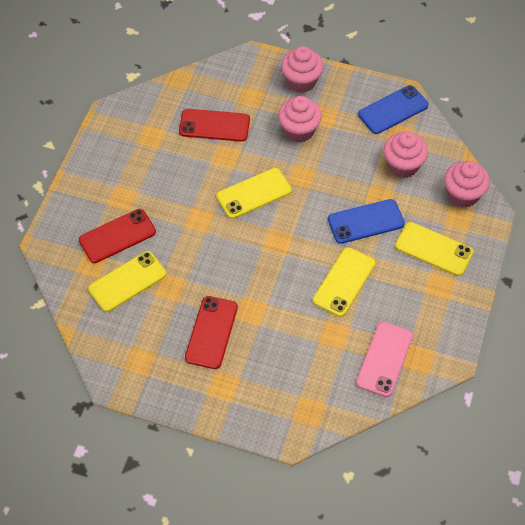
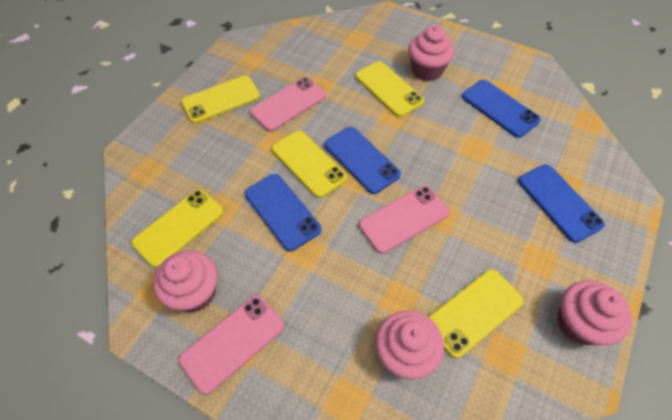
blue phone: [328,199,405,244] [358,85,429,134] = 2 -> [244,174,321,252] [324,127,401,194] [462,80,541,138] [518,164,605,243] = 4
pink phone: [356,322,413,397] = 1 -> [179,295,284,395] [250,77,326,131] [359,186,449,254] = 3
red phone: [79,209,156,263] [179,109,250,142] [185,296,238,369] = 3 -> none = 0
yellow phone: [88,251,166,312] [217,168,292,219] [313,247,375,317] [395,222,473,276] = 4 -> [132,189,224,268] [181,76,260,123] [272,130,347,198] [355,61,424,117] [428,269,524,358] = 5

